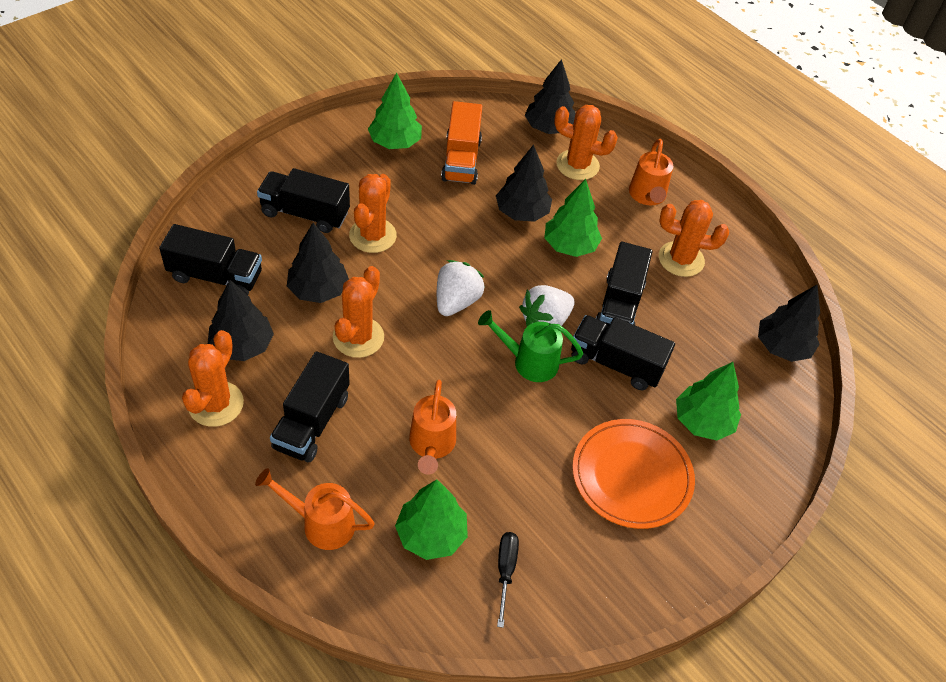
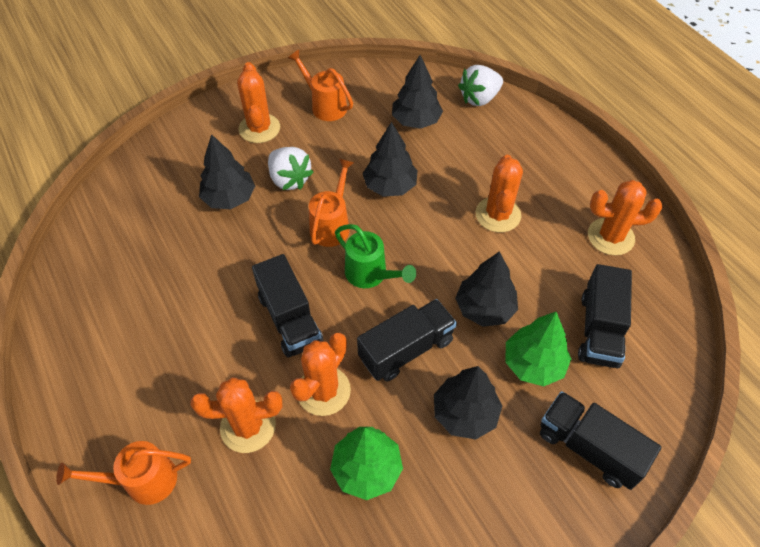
black screwdriver: [497,532,519,628] = 1 -> none = 0
black truck: [159,224,262,295] [257,168,350,233] [270,351,350,462] [571,315,675,390] [596,242,652,329] = 5 -> [252,254,323,358] [357,299,457,381] [540,391,661,490] [578,264,632,368] = 4
green tree: [368,72,422,149] [395,479,468,560] [544,179,602,257] [676,362,741,441] = 4 -> [330,427,403,500] [505,312,571,386] = 2
orange plate: [572,419,695,529] = 1 -> none = 0
orange truck: [441,101,482,185] = 1 -> none = 0

